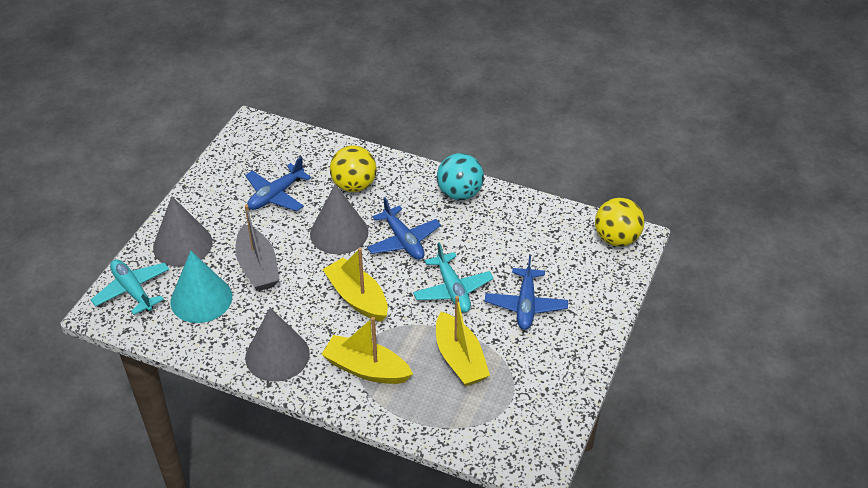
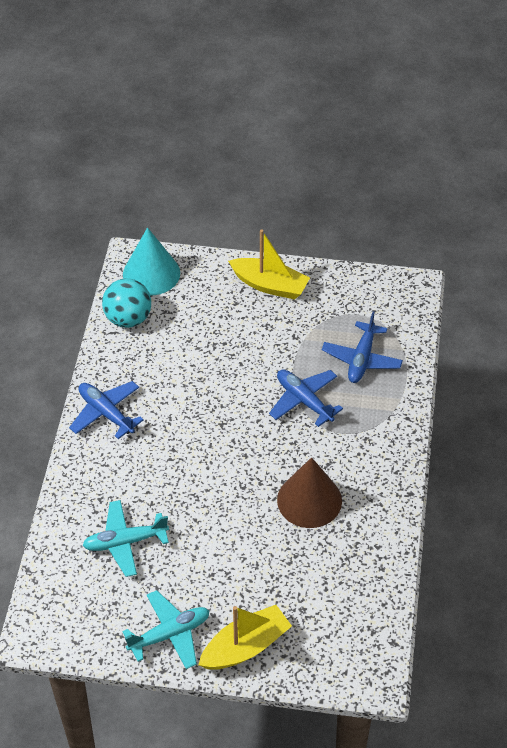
brown cone: none = 0 -> [277,457,342,528] = 1
grey boat: [235,205,279,291] = 1 -> none = 0
grey cone: [153,196,213,267] [245,308,310,382] [310,184,369,254] = 3 -> none = 0
yellow ball: [330,145,377,192] [595,198,644,247] = 2 -> none = 0
yellow boat: [321,317,413,384] [323,248,388,322] [436,296,490,386] = 3 -> [198,605,292,670] [228,229,310,300] = 2

